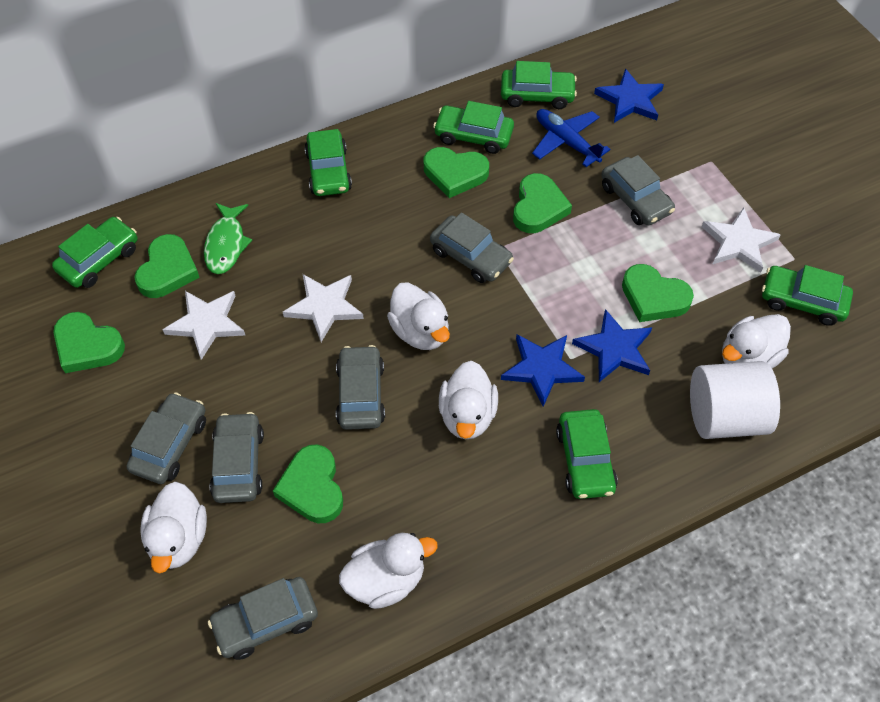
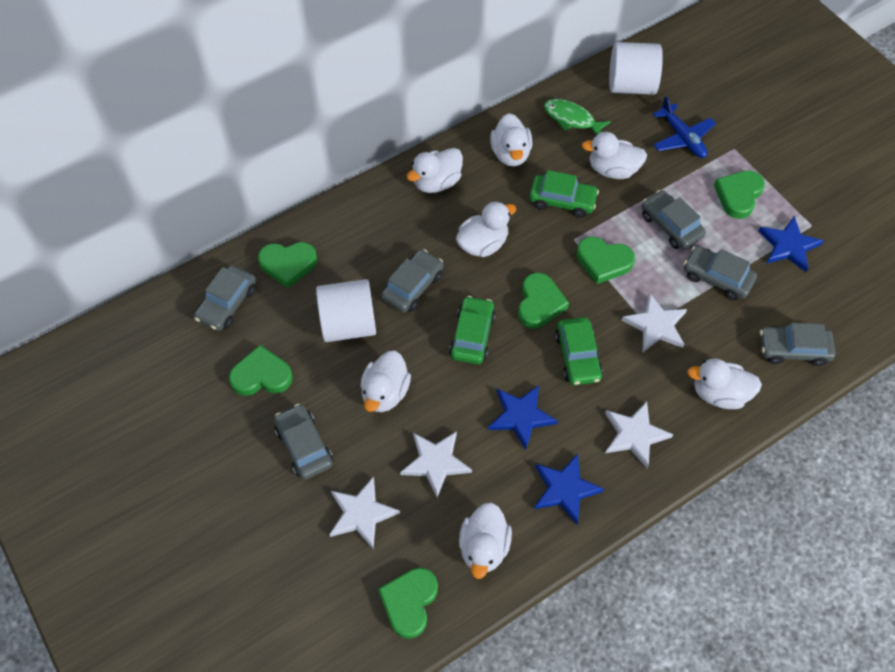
green car: [52,217,138,288] [304,129,352,196] [433,101,514,154] [501,61,577,109] [556,409,618,499] [762,265,853,326] = 6 -> [449,296,496,364] [529,170,599,218] [555,317,603,385] = 3
white cylinder: [690,361,780,439] = 1 -> [316,279,376,342] [609,42,663,95] = 2
white duck: [140,482,207,574] [339,533,438,609] [387,282,450,350] [439,361,498,440] [722,314,791,368] = 5 -> [360,351,411,412] [407,148,463,193] [456,201,516,257] [459,502,512,579] [490,113,532,166] [582,132,647,179] [687,359,762,409] = 7
white star: [163,291,245,360] [283,274,364,342] [702,207,781,273] = 3 -> [329,476,400,549] [400,431,472,498] [605,401,674,468] [622,293,687,352] = 4

